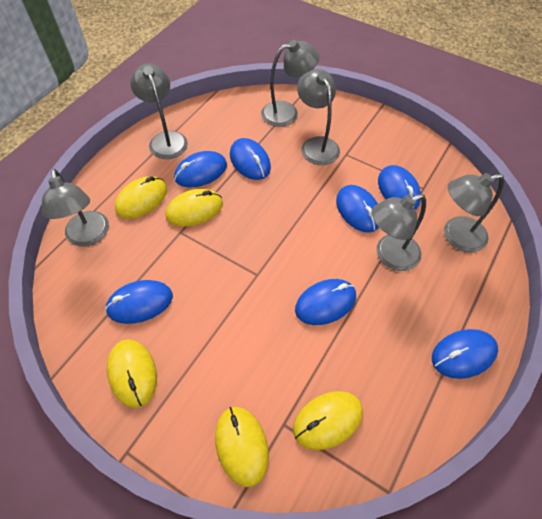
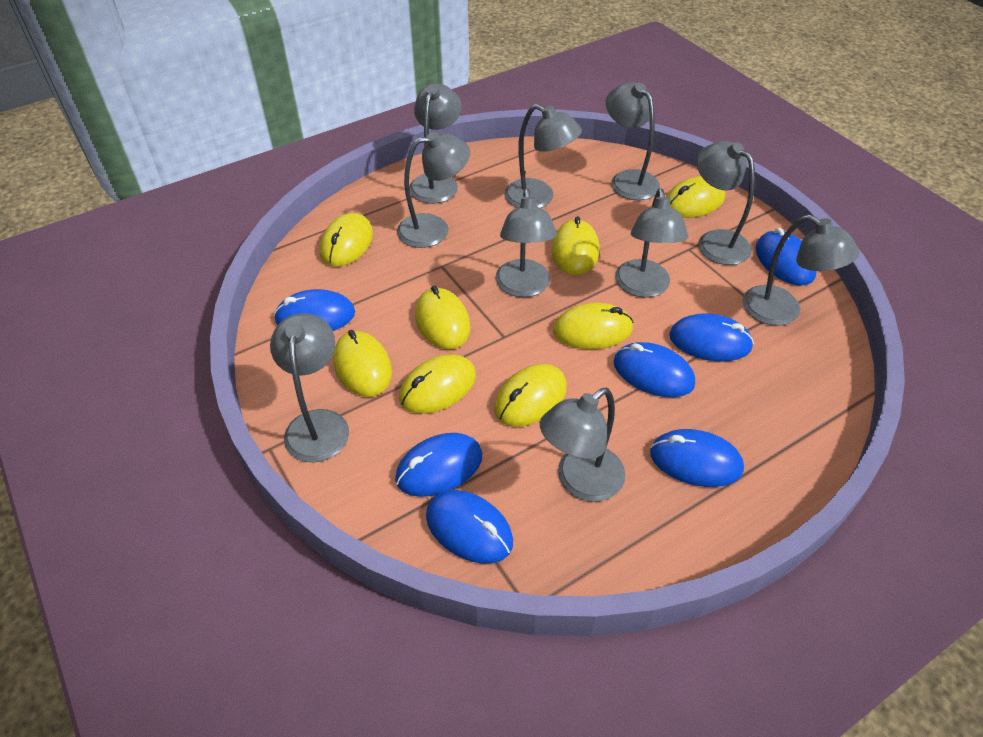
grey lamp: [42,169,109,246] [130,63,188,159] [261,40,319,127] [297,69,340,165] [371,194,426,271] [444,173,504,253] = 6 -> [270,313,349,462] [397,132,470,248] [409,83,462,204] [496,188,557,297] [504,104,582,208] [540,388,625,502] [606,82,660,200] [615,188,689,298] [696,141,755,265] [743,215,859,326] = 10
yellow mouse: [107,339,157,408] [115,176,167,219] [166,189,223,227] [215,407,269,487] [293,391,363,450] = 5 -> [320,213,373,267] [333,330,392,397] [399,354,476,414] [415,286,470,349] [494,364,567,427] [552,216,600,275] [553,303,634,349] [666,176,725,218] = 8

